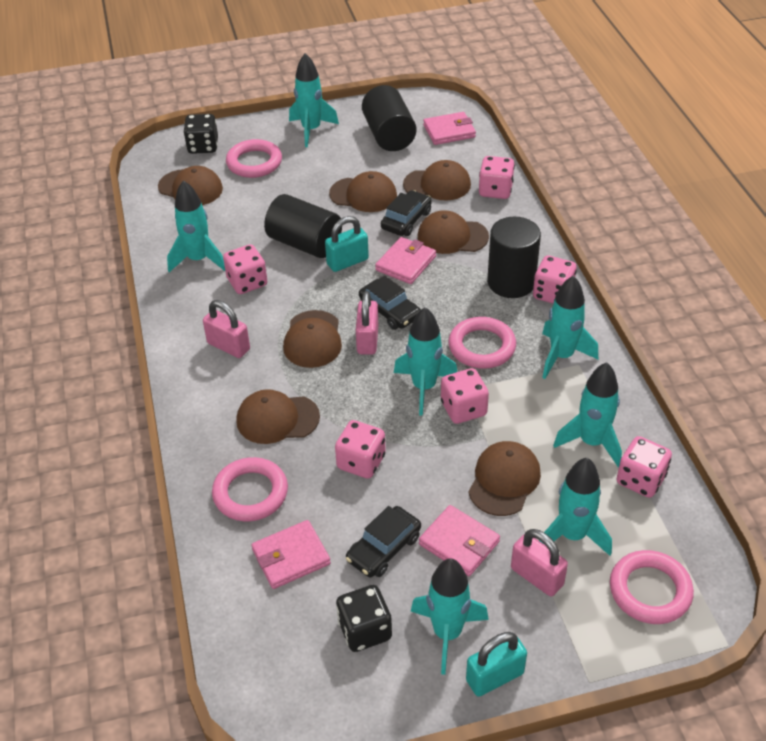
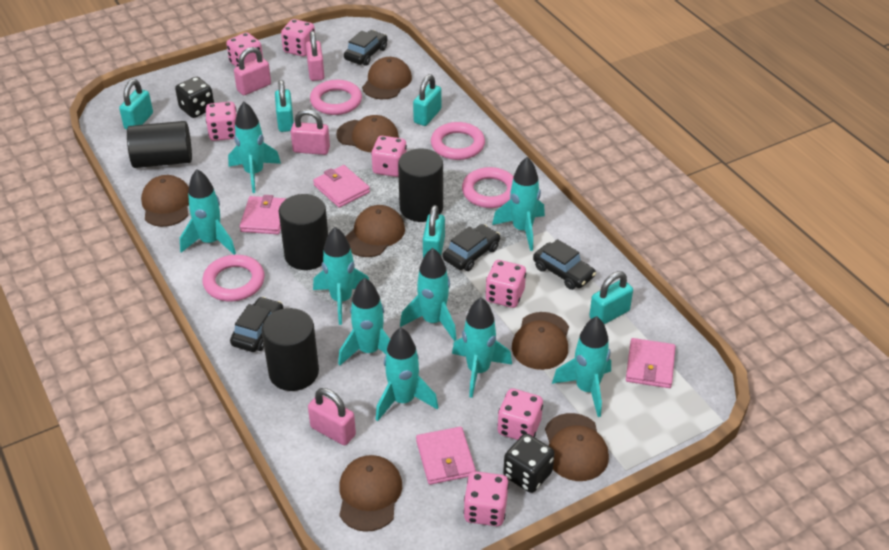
black car: [346,506,421,577] [359,276,421,330] [381,190,432,236] = 3 -> [230,297,283,352] [344,30,388,66] [443,224,500,271] [533,239,596,290] = 4
black cylinder: [264,194,342,258] [362,85,417,151] [487,217,541,298] = 3 -> [127,121,192,168] [262,308,319,391] [279,194,328,270] [398,149,443,222] = 4
pink dice: [223,244,267,294] [335,420,386,479] [441,368,489,424] [479,156,515,199] [533,256,577,304] [617,436,672,498] = 6 -> [205,102,237,141] [226,32,263,67] [281,19,315,56] [371,136,407,177] [464,471,509,526] [486,260,526,308] [497,388,543,440] = 7
pink padlock: [203,300,250,358] [356,291,378,355] [511,529,568,596] = 3 -> [234,47,271,95] [291,109,330,155] [306,31,325,81] [308,388,356,445] = 4
turquoise padlock: [325,216,369,272] [466,632,527,697] = 2 -> [119,79,153,129] [275,80,294,132] [413,74,442,126] [423,205,445,258] [589,271,633,324] = 5
turquoise rocket: [167,180,225,272] [289,53,339,147] [394,307,457,416] [411,558,489,675] [539,458,612,556] [542,276,598,379] [553,362,622,468] = 7 -> [180,169,236,255] [228,102,281,193] [313,227,369,325] [338,278,390,366] [376,327,438,421] [400,248,457,341] [452,297,512,398] [492,157,545,251] [552,316,611,417] = 9

